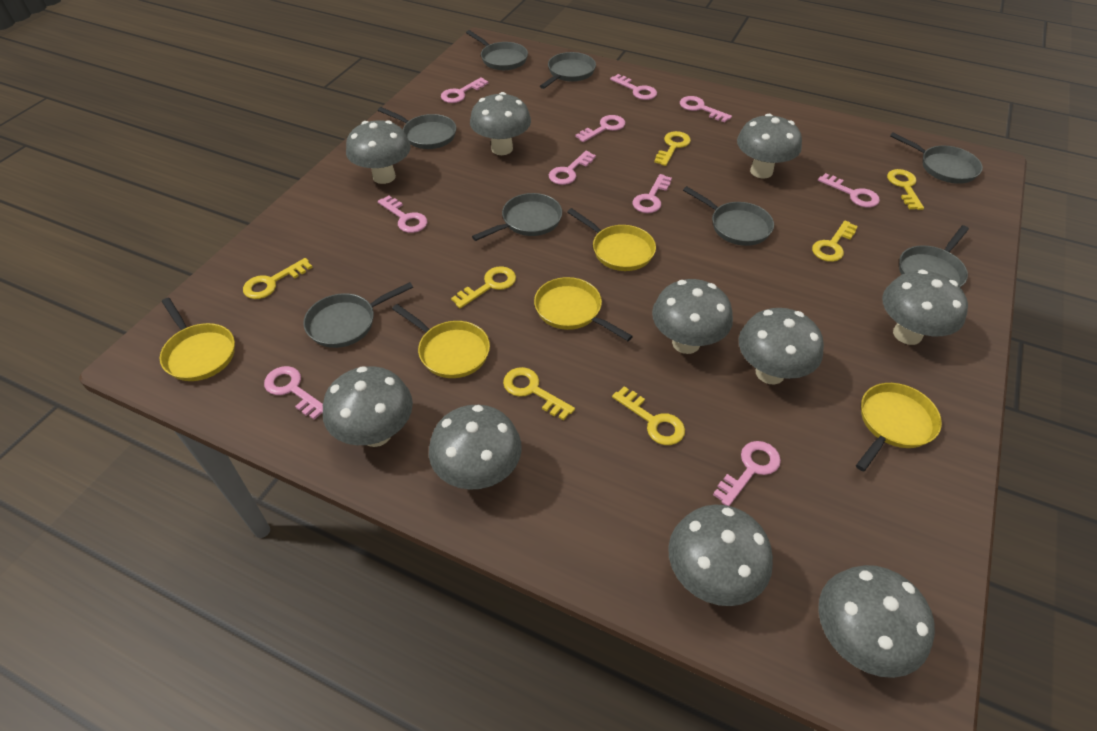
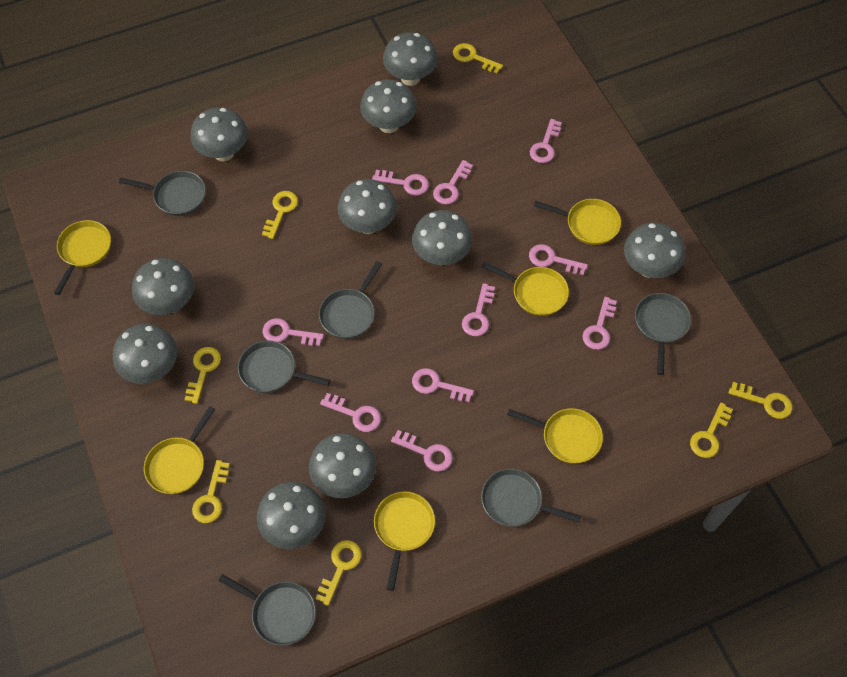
grey pan: [303,282,413,348] [378,107,456,149] [466,30,528,70] [472,193,562,241] [540,52,596,89] [683,186,774,246] [890,132,983,184] [899,225,969,287] = 8 -> [119,171,206,216] [218,574,316,646] [238,341,330,393] [319,261,382,339] [481,468,581,527] [635,293,691,375] = 6
yellow pan: [160,297,235,381] [392,304,490,378] [534,277,633,341] [567,208,656,271] [856,383,942,471] = 5 -> [54,220,111,295] [144,406,215,494] [374,491,435,591] [482,262,569,316] [507,408,603,464] [534,199,621,245] = 6

